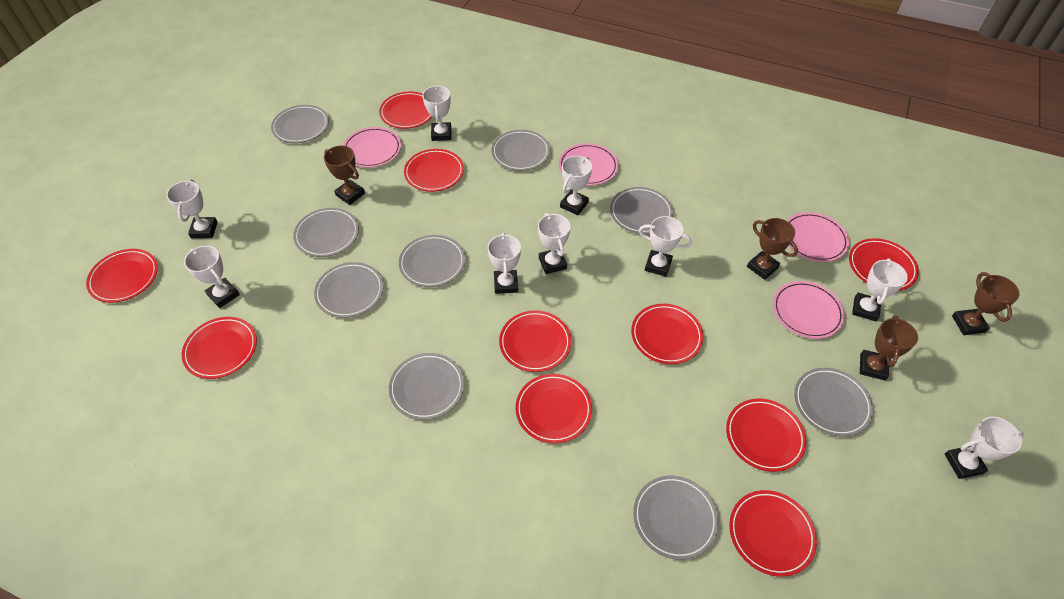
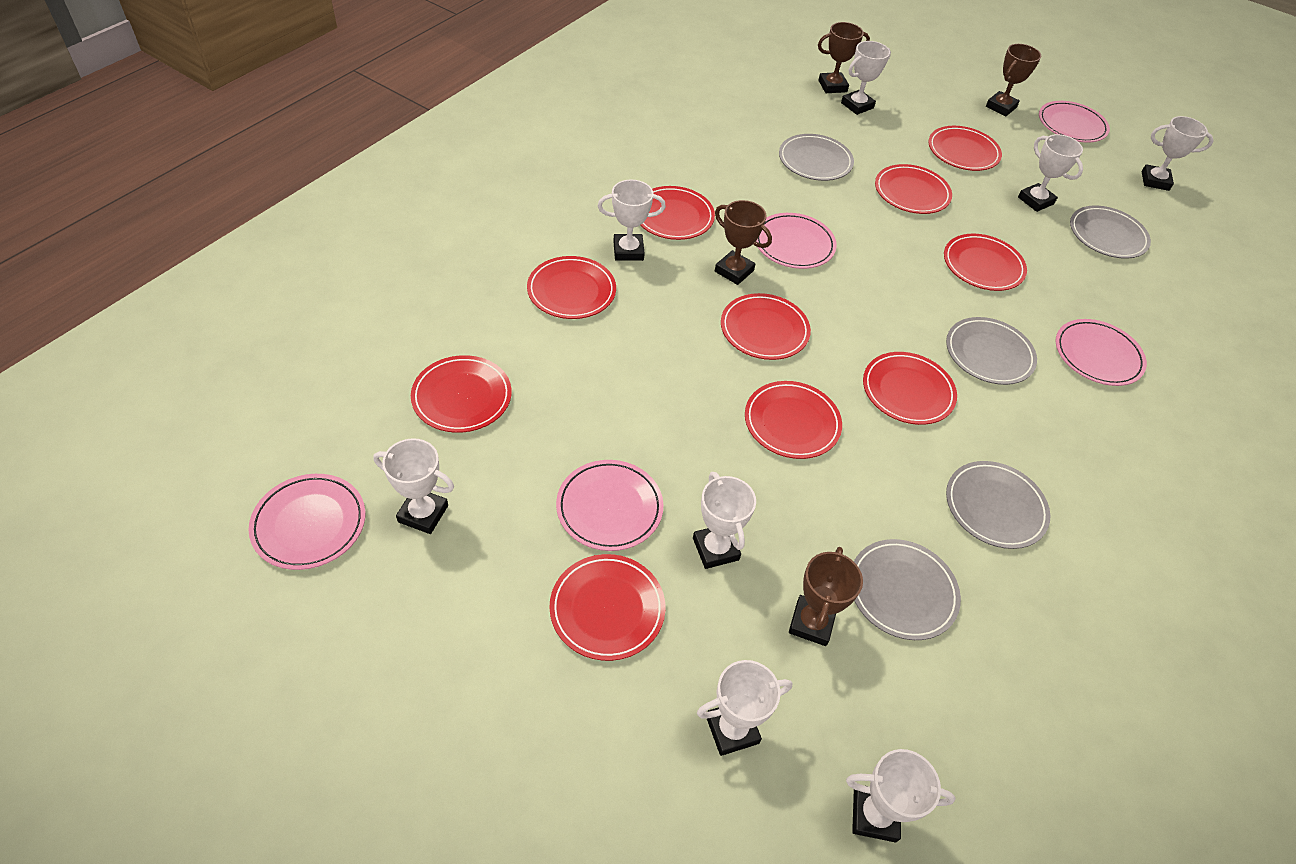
grey plate: [271,105,329,143] [293,208,359,257] [314,262,384,318] [389,353,464,420] [399,235,465,287] [492,130,550,171] [610,187,673,234] [633,476,719,560] [794,368,873,437] = 9 -> [779,134,854,181] [854,539,961,640] [946,317,1037,385] [946,461,1050,549] [1070,206,1151,259] = 5
pink plate: [343,127,401,168] [559,143,618,186] [773,281,845,339] [787,212,849,262] = 4 -> [248,474,365,570] [556,460,663,551] [756,213,837,269] [1039,101,1110,143] [1056,319,1147,386] = 5
white trophy: [166,179,218,238] [184,246,240,308] [422,85,451,141] [487,233,521,294] [538,213,570,274] [560,156,592,215] [639,216,691,277] [852,259,908,321] [945,417,1024,479] = 9 -> [373,438,454,534] [598,179,666,261] [693,472,756,569] [697,660,793,756] [841,41,891,115] [846,749,955,843] [1018,134,1083,212] [1142,116,1214,191] = 8

